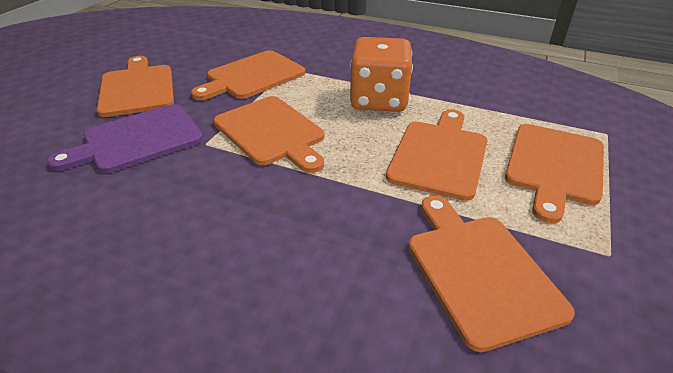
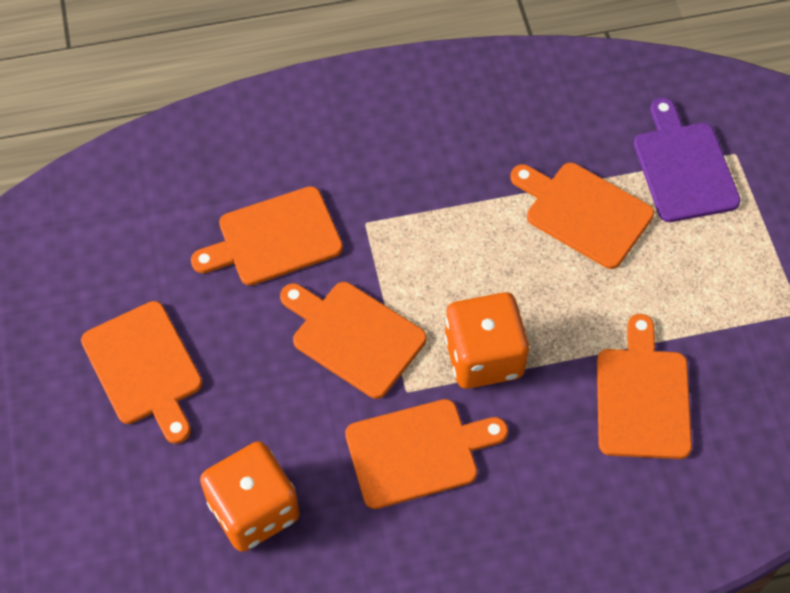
orange dice: [350,37,413,112] = 1 -> [200,441,300,552] [444,292,529,389] = 2

